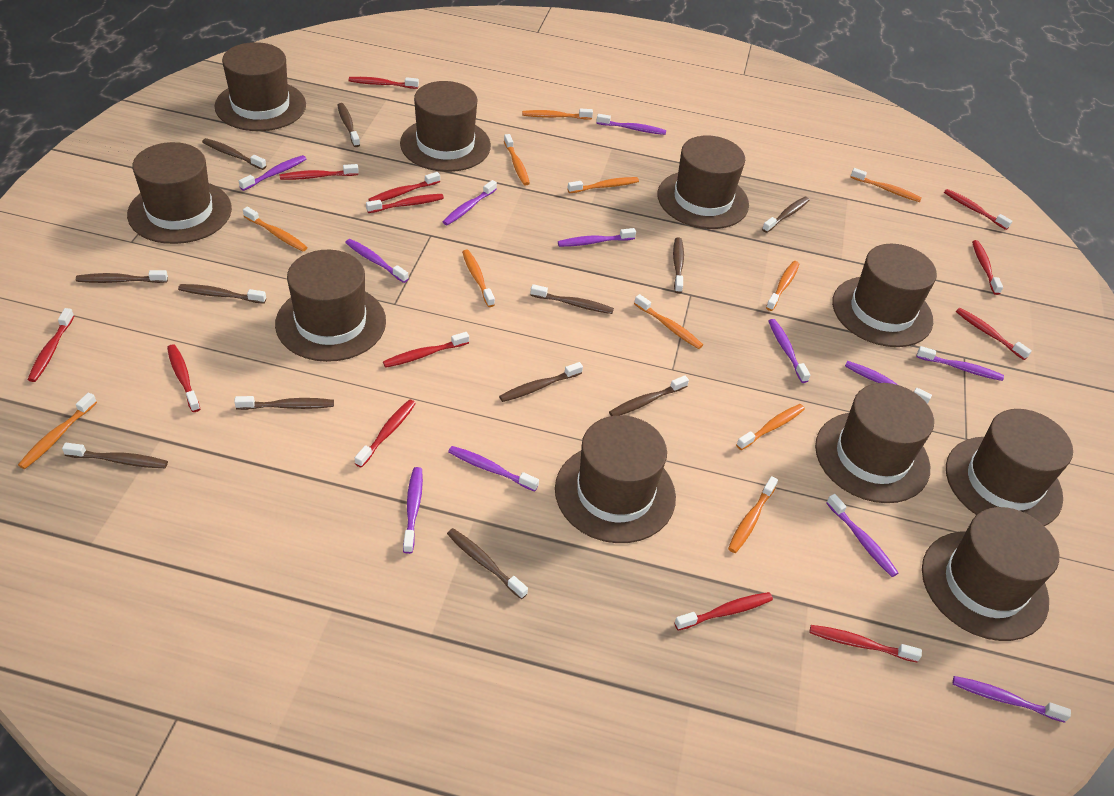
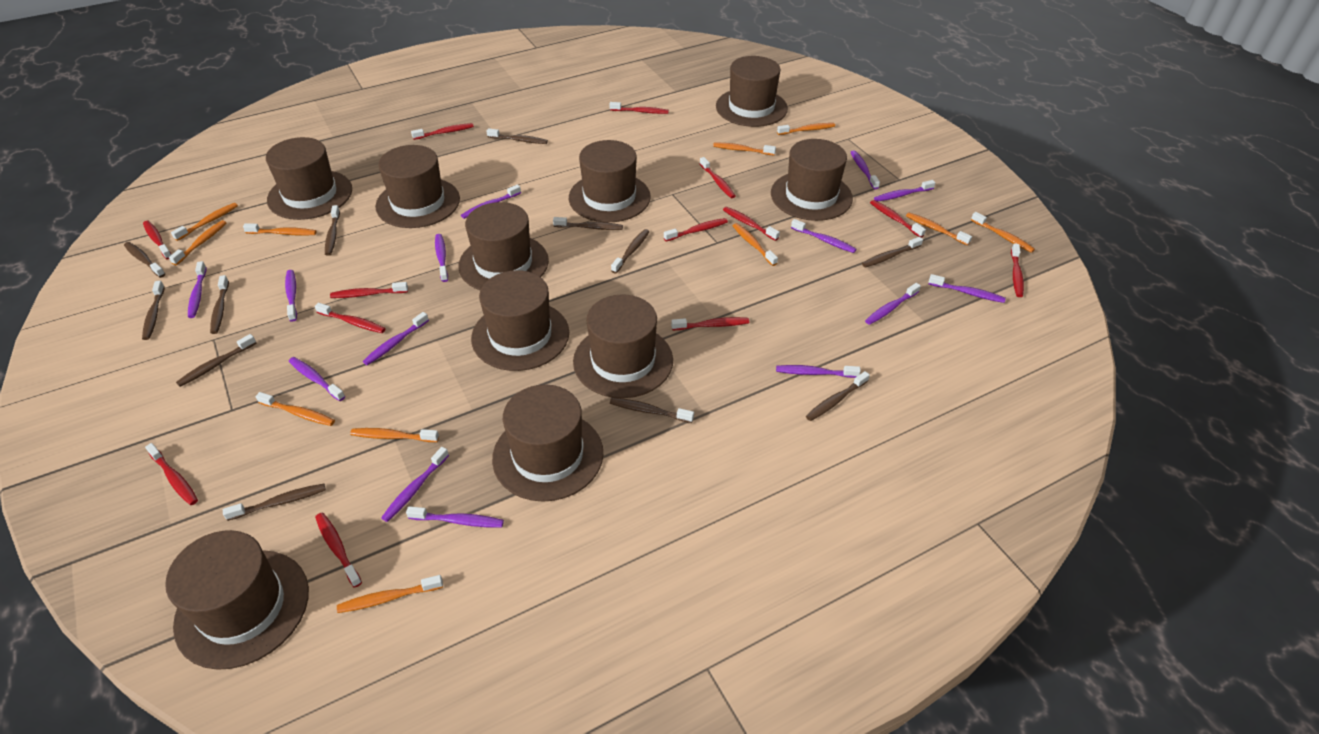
purple toothbrush: [239,155,306,191] [345,239,409,283] [403,467,423,554] [442,180,497,225] [448,446,539,492] [558,228,636,247] [596,114,666,135] [769,319,810,383] [826,494,898,577] [845,361,932,404] [917,346,1004,381] [953,676,1071,723] = 12 -> [188,261,207,318] [285,270,297,322] [289,357,345,401] [363,312,429,365] [381,447,449,522] [406,506,504,527] [435,234,448,282] [461,184,521,219] [776,365,861,378] [791,219,856,253] [850,150,880,189] [865,283,921,325] [874,180,936,202] [928,274,1006,303] = 14

